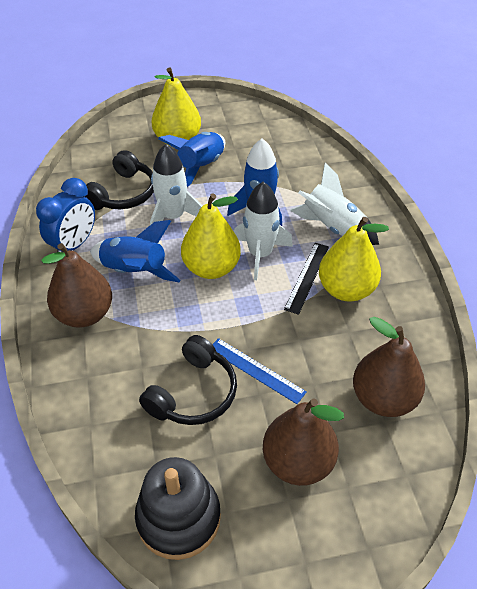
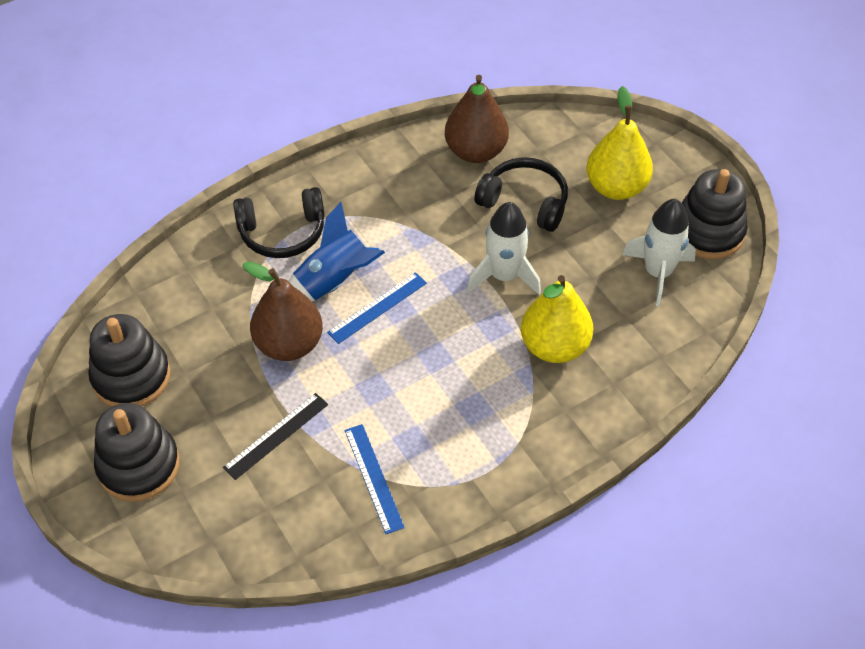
black stacking toy: [135,457,221,560] = 1 -> [88,314,170,407] [94,403,180,502] [682,169,748,259] = 3
blue clock: [36,178,95,252] = 1 -> none = 0
blue rocket: [90,220,181,282] [158,132,225,187] [227,139,282,226] = 3 -> [289,202,385,302] = 1
blue ruler: [212,338,307,404] = 1 -> [327,272,427,344] [345,424,405,534] = 2
brown pear: [42,243,112,328] [263,398,344,486] [353,317,425,417] = 3 -> [243,261,323,361] [445,75,509,163] = 2
white rocket: [150,144,202,225] [234,182,293,280] [290,163,379,245] = 3 -> [467,202,541,295] [622,199,696,306] = 2
yellow pear: [152,67,201,145] [181,194,241,279] [319,216,389,301] = 3 -> [521,275,594,363] [586,86,653,200] = 2

